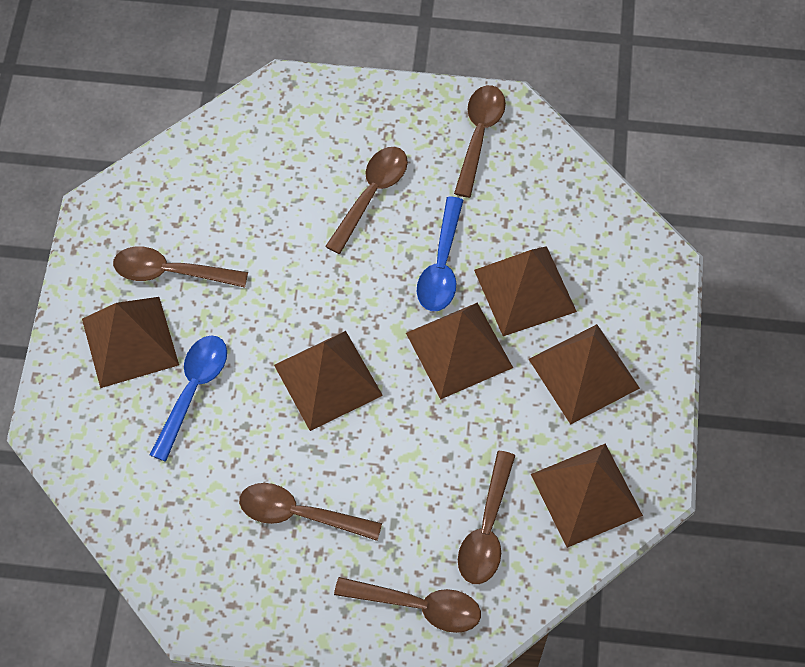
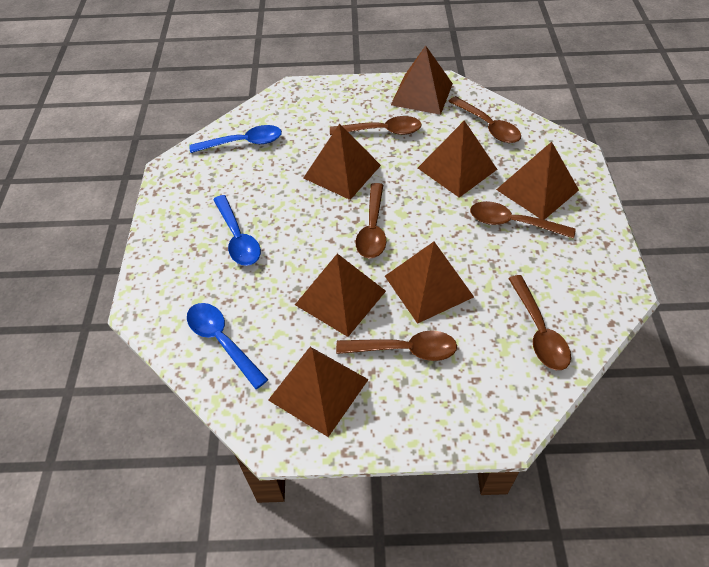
blue spoon: [150,335,227,462] [417,197,463,311] = 2 -> [187,303,268,389] [189,125,282,153] [213,195,261,266] = 3
brown pyramid: [82,297,179,388] [274,331,383,431] [406,303,513,400] [474,246,577,336] [529,324,640,425] [531,444,643,548] = 6 -> [268,347,369,437] [295,254,386,337] [303,124,381,200] [385,242,474,324] [391,46,453,115] [418,120,497,198] [496,142,579,220] = 7

